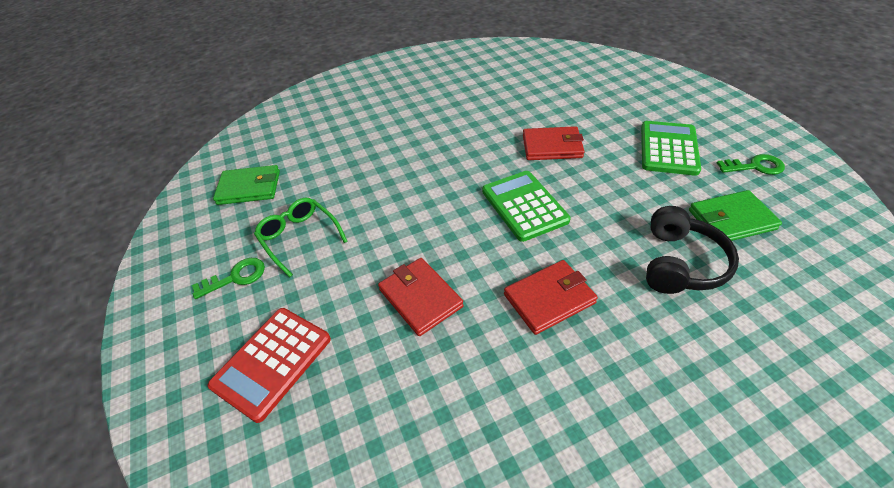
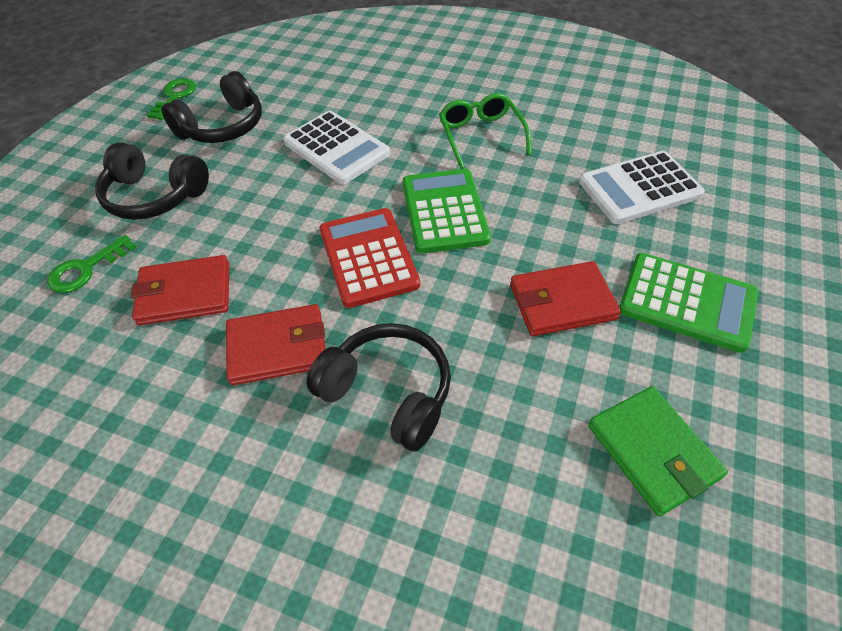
black headphones: [646,206,739,294] = 1 -> [95,142,209,220] [161,71,262,143] [306,323,451,452] = 3
green wallet: [213,165,280,205] [689,190,782,241] = 2 -> [588,386,728,516] = 1
white calculator: none = 0 -> [283,111,390,184] [579,151,705,224] = 2

